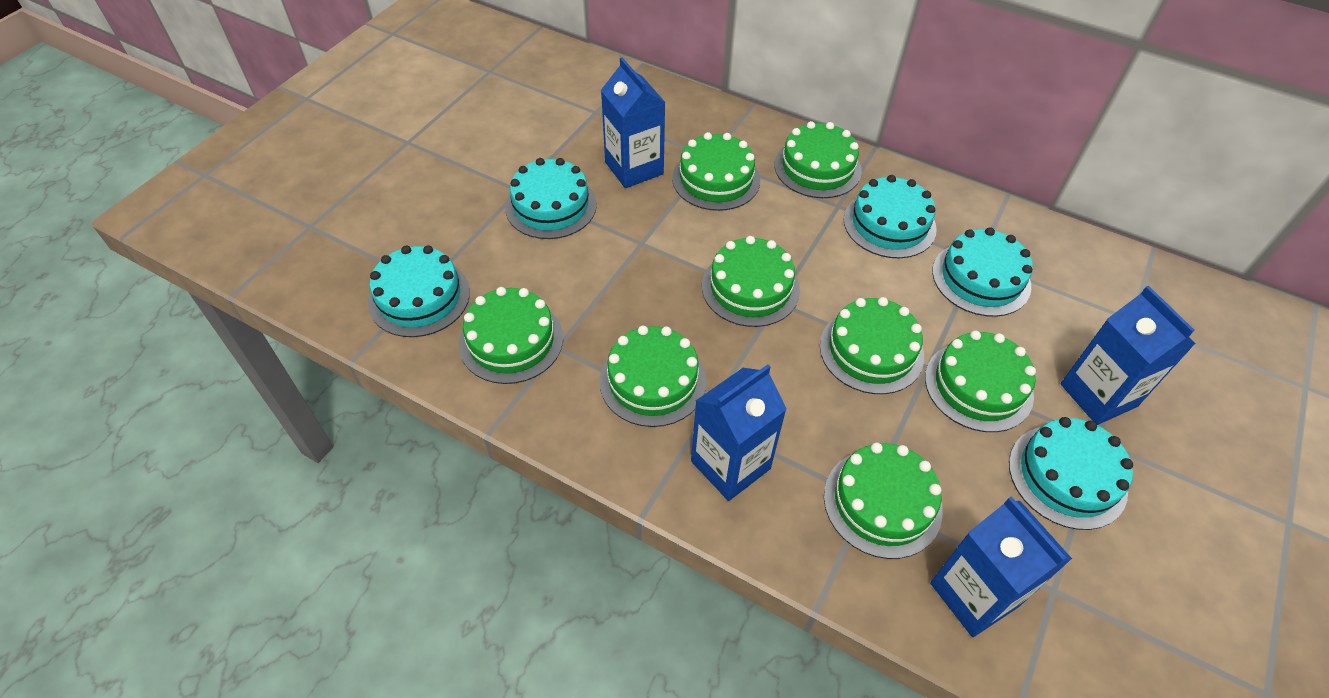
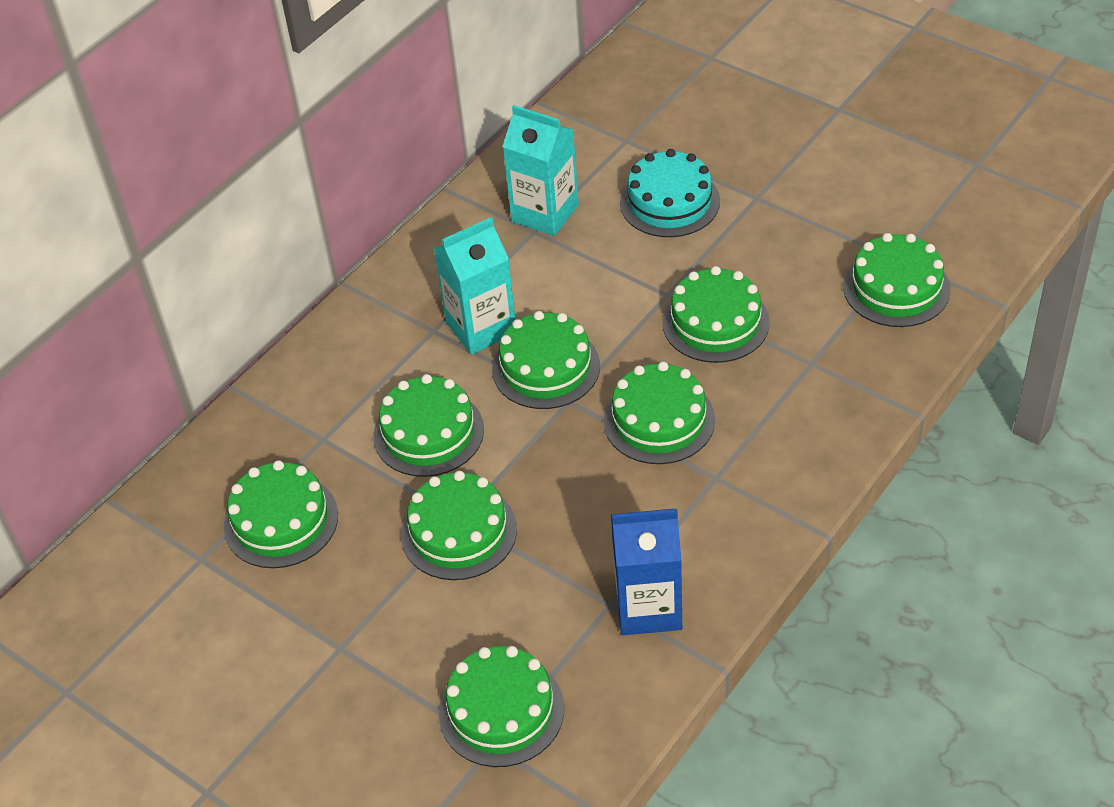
blue carton: [601,57,666,188] [691,364,787,501] [930,496,1072,637] [1061,286,1196,425] = 4 -> [611,509,682,635] = 1
turquoise cake: [368,245,470,337] [505,158,597,239] [844,175,937,258] [932,227,1033,317] [1009,417,1133,530] = 5 -> [620,149,720,237] = 1
turquoise carton: none = 0 -> [434,217,516,355] [502,105,579,236] = 2

